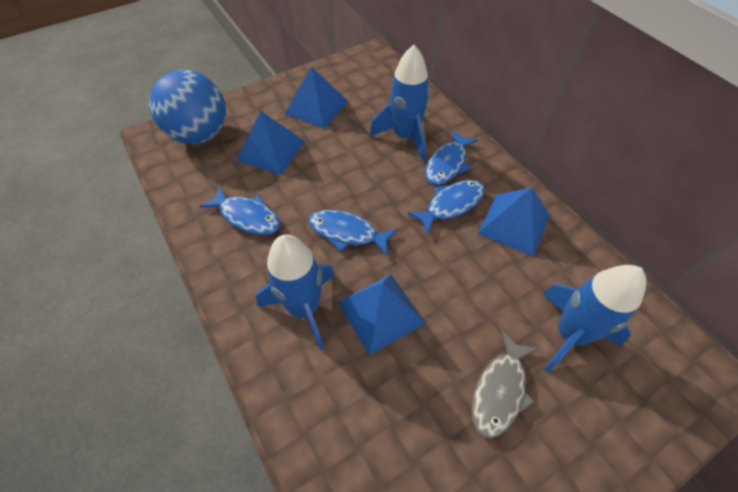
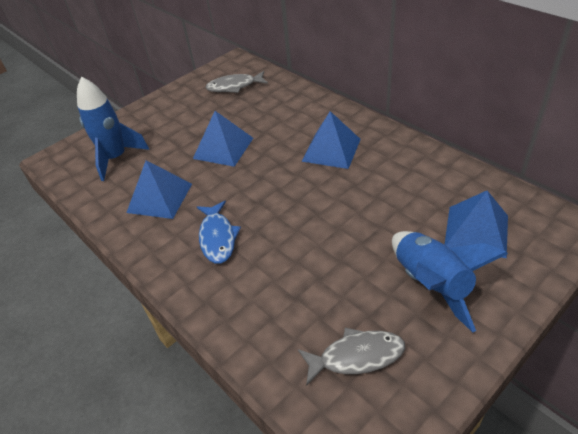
blue ball: [149,70,226,144] = 1 -> none = 0
blue fish: [200,186,280,235] [309,210,398,256] [407,180,485,235] [425,130,478,185] = 4 -> [197,200,241,264] = 1
blue rocket: [256,235,335,351] [369,45,430,161] [543,265,647,372] = 3 -> [77,77,149,181] [392,231,508,333] = 2
grey fish: [471,330,539,439] = 1 -> [205,71,268,93] [298,328,405,386] = 2

